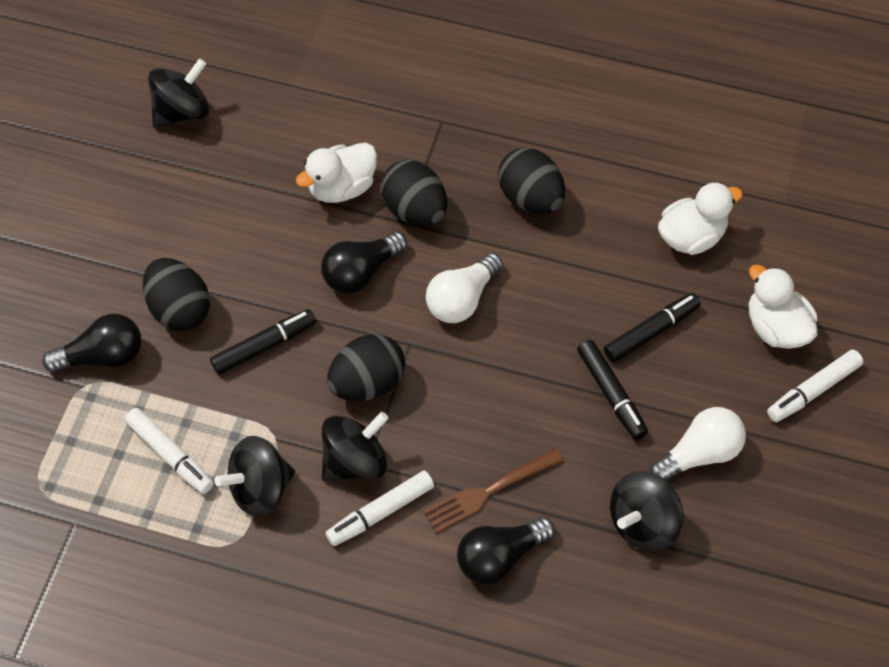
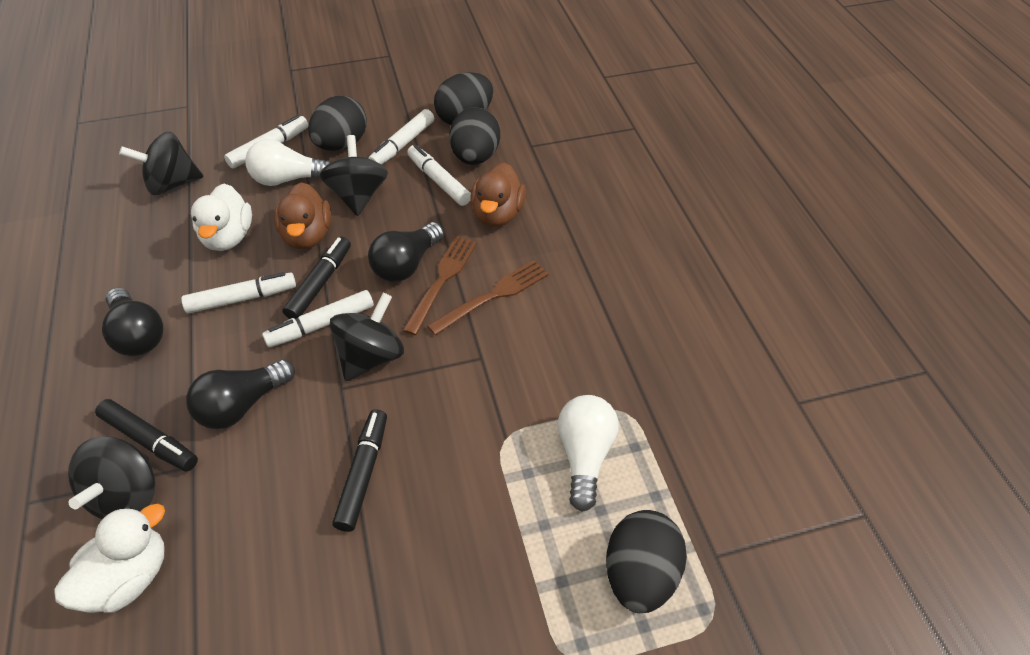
brown duck: none = 0 -> [274,182,331,249] [470,162,526,227] = 2
brown fork: [423,448,564,533] = 1 -> [402,236,477,335] [427,260,549,335] = 2
white duck: [296,143,377,203] [658,182,743,255] [749,264,818,349] = 3 -> [54,504,165,613] [191,184,252,251] = 2
white marker: [125,408,214,494] [326,471,434,546] [767,350,863,422] = 3 -> [181,272,296,314] [224,115,309,169] [262,290,374,348] [368,109,434,165] [407,145,471,206] = 5

